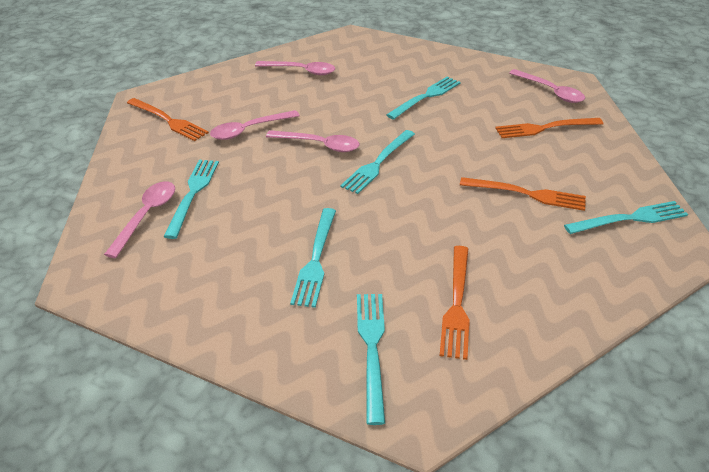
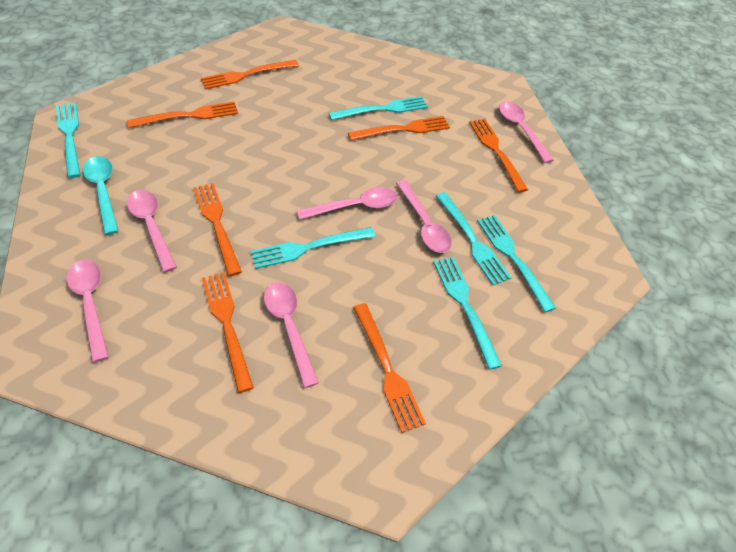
orange fork: [127,98,209,141] [440,246,470,360] [460,177,586,211] [495,118,603,138] = 4 -> [127,101,238,128] [193,183,242,276] [201,60,299,89] [202,272,254,393] [348,116,450,140] [353,303,426,433] [469,119,528,192] = 7
pink spoon: [104,181,175,258] [210,110,300,140] [255,61,335,75] [266,130,360,152] [509,69,585,103] = 5 -> [67,260,109,362] [127,190,177,272] [264,282,319,388] [297,187,398,220] [396,180,452,253] [499,101,554,163] = 6
turquoise spoon: none = 0 -> [83,156,118,235] = 1

